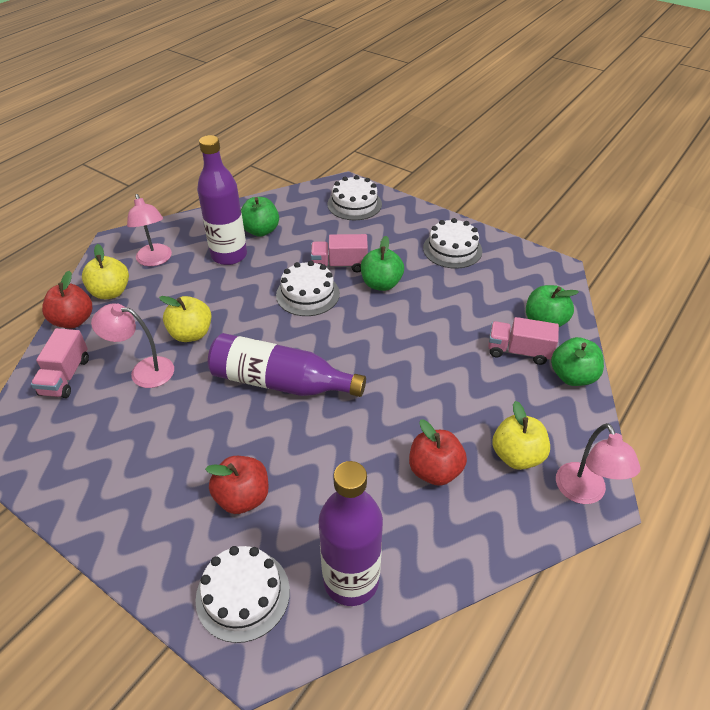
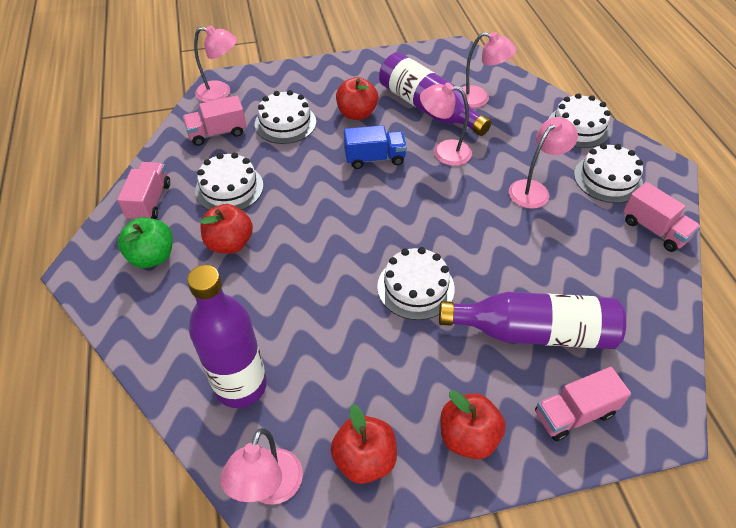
blue truck: none = 0 -> [344,125,407,169] = 1
green apple: [241,197,279,237] [361,236,404,291] [526,285,579,327] [551,337,604,386] = 4 -> [118,217,173,268] = 1
pink lamp: [91,304,174,388] [127,194,172,266] [556,423,641,504] = 3 -> [194,25,237,102] [220,428,303,505] [420,83,472,166] [461,32,517,108] [509,117,578,209] = 5
pink truck: [31,328,89,398] [311,234,368,273] [488,317,559,365] = 3 -> [117,162,170,221] [183,95,246,146] [535,367,631,441] [623,182,700,252] = 4
red apple: [42,271,92,328] [205,456,269,514] [409,420,467,486] = 3 -> [200,204,253,254] [331,404,397,484] [336,77,378,120] [440,390,506,459] = 4
white cake: [196,546,290,643] [276,261,340,316] [327,175,382,220] [423,218,483,269] = 4 -> [195,152,263,210] [255,90,316,144] [377,247,455,320] [549,93,611,148] [574,143,643,203] = 5
yellow apple: [82,244,129,299] [159,296,212,342] [492,401,550,470] = 3 -> none = 0

